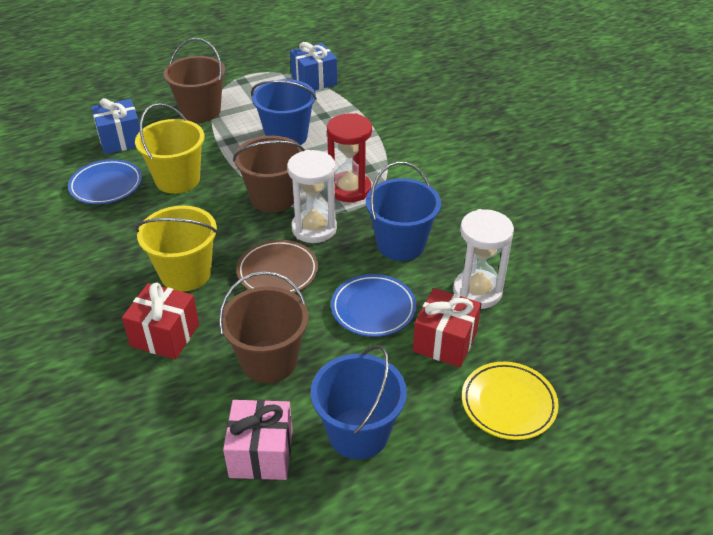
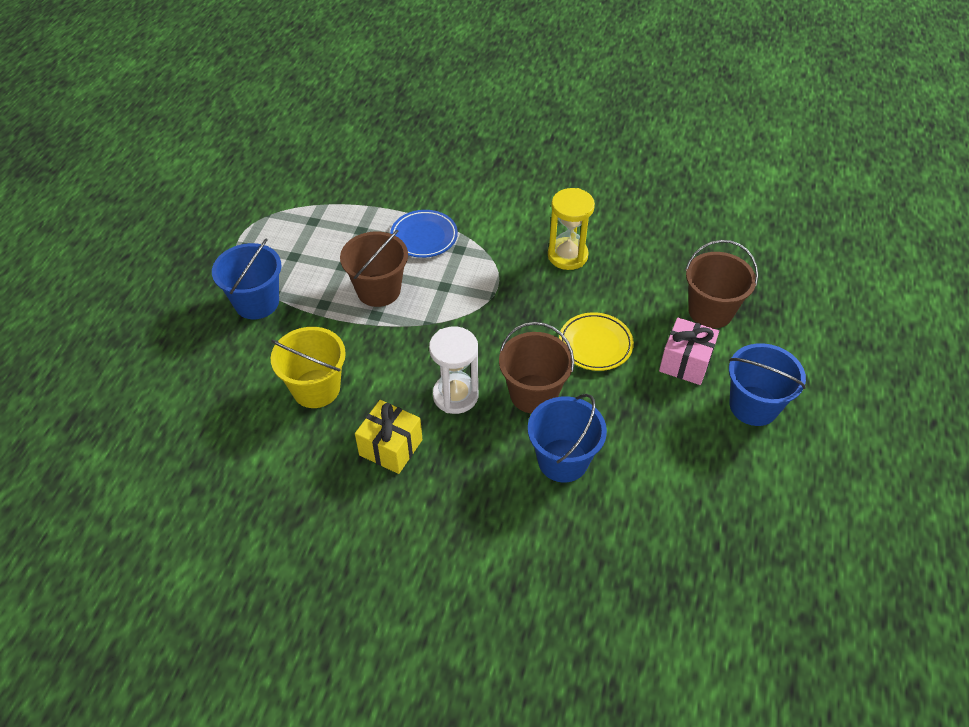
blue gift: [91,98,140,154] [290,42,337,90] = 2 -> none = 0
blue plate: [68,159,142,204] [331,274,416,337] = 2 -> [390,210,458,258] = 1
brown plate: [237,240,318,293] = 1 -> none = 0
red gift: [122,283,199,359] [413,288,481,367] = 2 -> none = 0
red hourglass: [327,113,372,202] = 1 -> none = 0
white hourglass: [287,150,337,243] [453,209,514,309] = 2 -> [429,327,478,414] = 1
yellow bucket: [135,103,204,194] [135,206,218,292] = 2 -> [271,327,346,408] = 1
yellow gift: none = 0 -> [355,400,423,474] = 1
yellow hourglass: none = 0 -> [548,188,595,270] = 1

